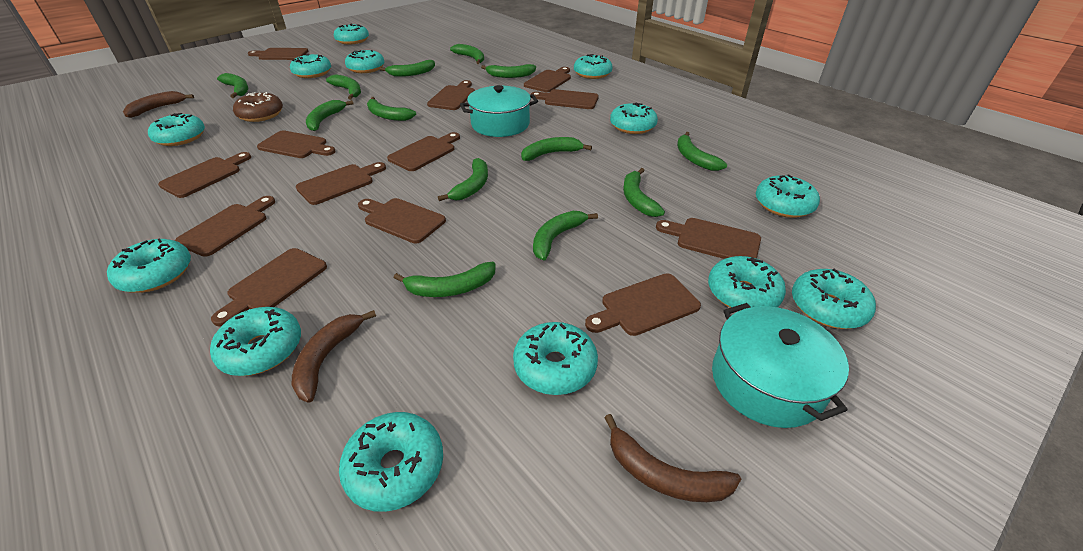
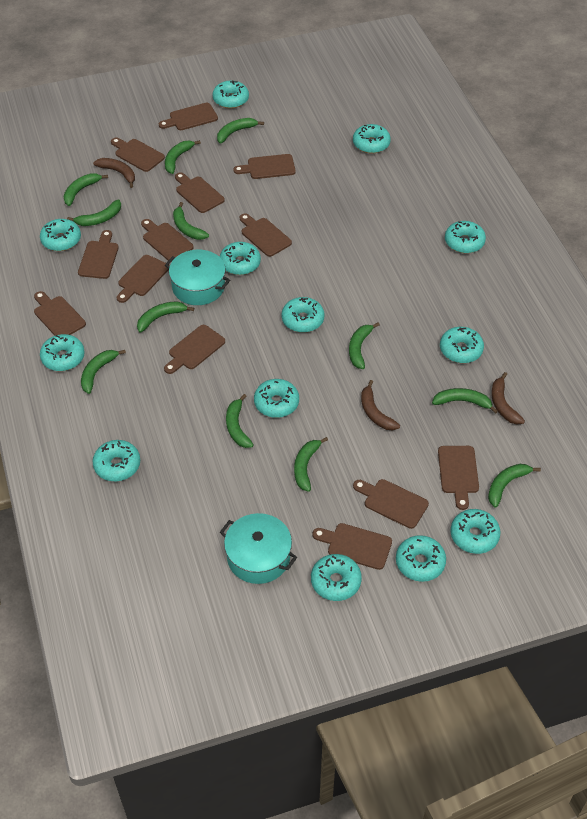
brown donut: [233,92,283,122] = 1 -> none = 0
green banana: [217,73,248,98] [306,100,353,131] [326,74,361,100] [367,97,416,121] [380,60,435,77] [394,262,496,297] [438,158,488,201] [450,44,484,64] [481,64,536,78] [521,137,592,161] [533,211,598,261] [623,168,665,217] [677,132,727,171] = 13 -> [64,173,108,206] [67,199,121,226] [81,350,126,394] [137,301,194,333] [165,140,201,174] [173,202,209,240] [217,118,264,144] [226,394,254,448] [294,437,328,492] [349,322,380,369] [432,388,498,414] [488,464,541,508] = 12

